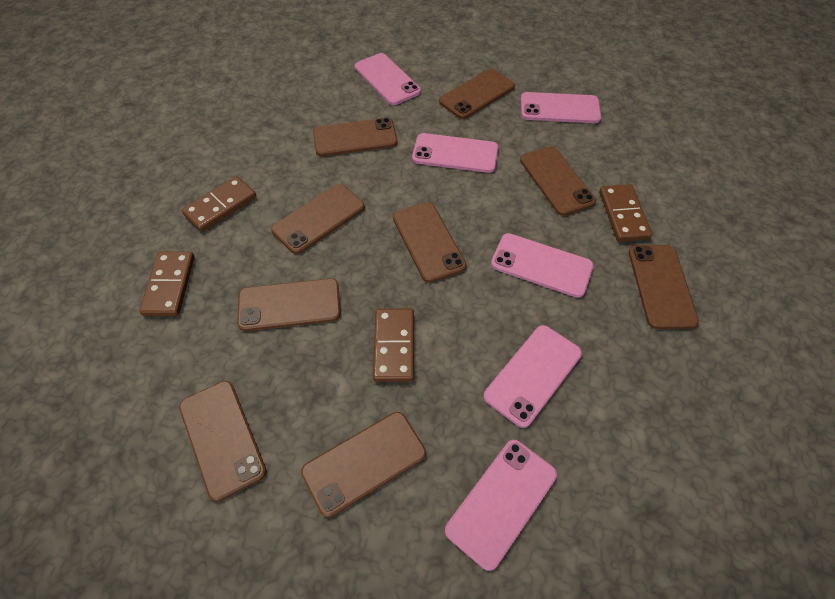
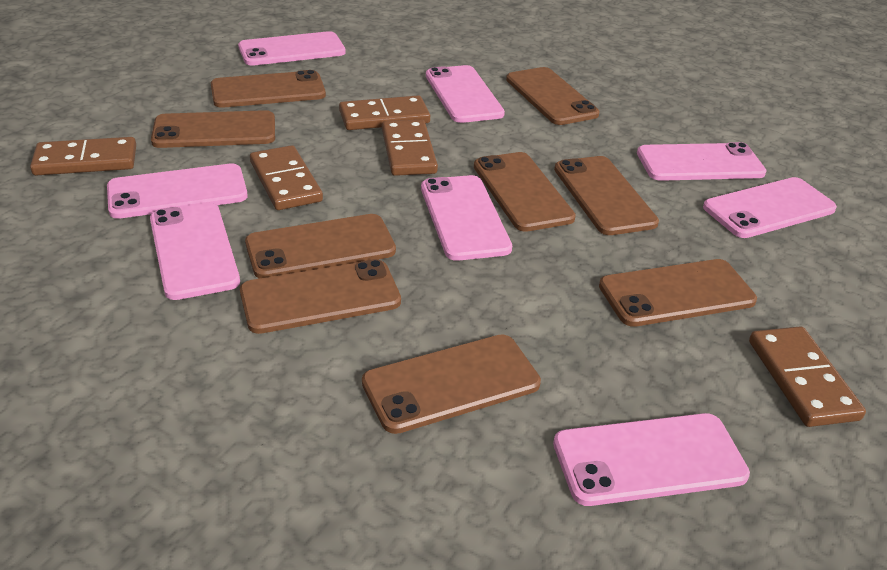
brown domino: [139,252,195,316] [182,176,256,232] [373,309,414,382] [599,184,652,242] = 4 -> [30,137,136,175] [250,145,323,210] [339,95,430,130] [382,120,438,176] [749,326,866,427] = 5
pink phone: [355,53,421,105] [412,133,498,173] [445,440,557,571] [484,325,582,428] [491,233,594,298] [521,92,601,123] = 6 -> [107,163,248,219] [150,202,240,300] [238,31,346,66] [421,175,512,261] [426,65,505,123] [553,413,750,506] [637,142,767,181] [703,177,837,238] = 8

